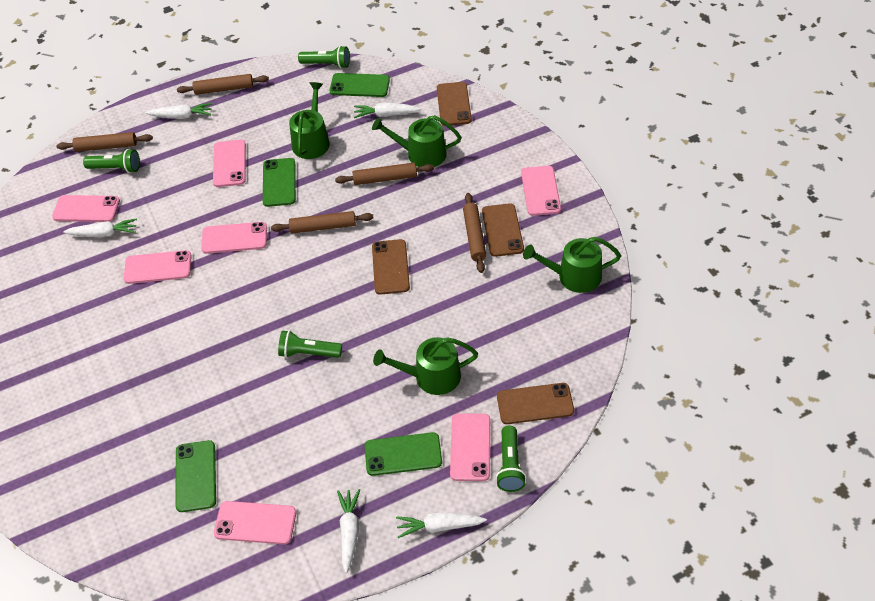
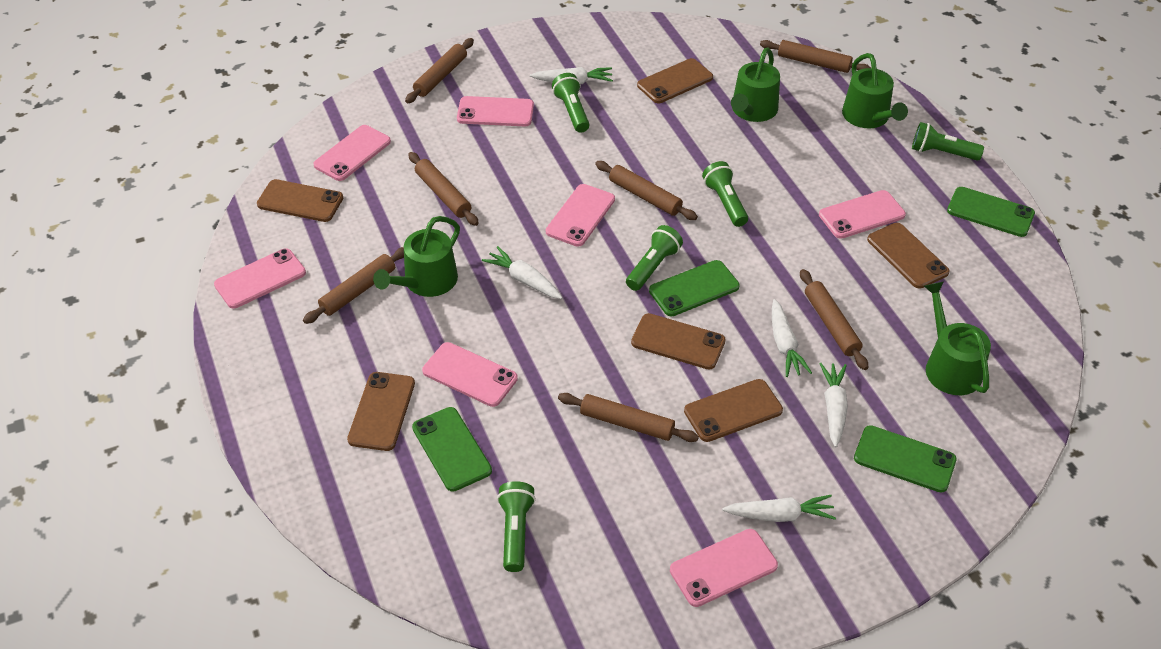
brown phone: [372,239,410,295] [437,82,472,126] [482,203,524,257] [497,383,574,424] = 4 -> [257,179,343,222] [347,372,415,451] [631,313,726,369] [637,58,713,103] [684,379,783,442] [867,223,950,289] = 6
brown rolling pin: [56,132,153,152] [177,74,269,95] [271,211,373,233] [335,163,434,185] [463,193,486,273] = 5 -> [303,247,404,324] [405,38,474,103] [408,152,479,226] [558,393,699,442] [595,161,698,220] [760,40,871,73] [800,269,868,370] = 7
green flashlight: [83,149,140,173] [278,330,342,358] [298,46,350,69] [496,425,526,492] = 4 -> [497,481,536,572] [552,73,589,133] [626,225,683,291] [702,161,748,227] [912,122,984,161] = 5

